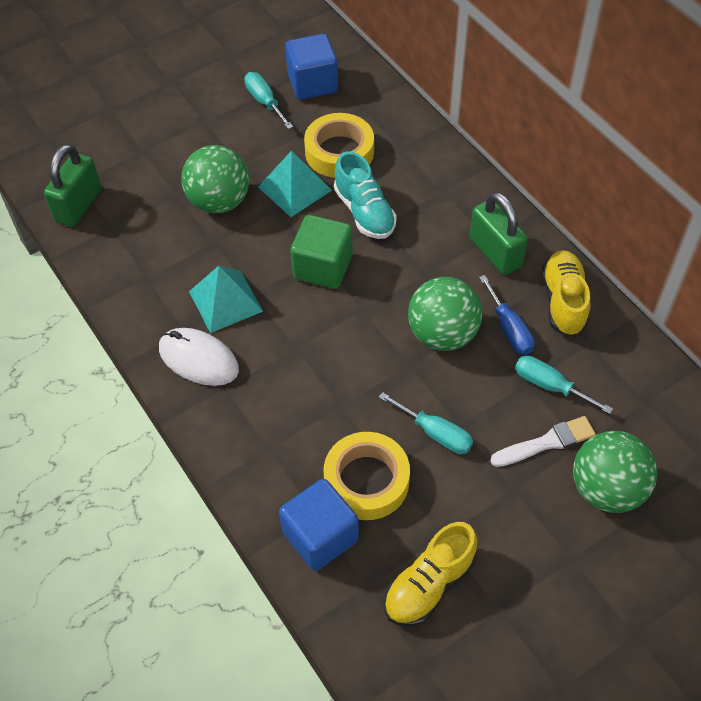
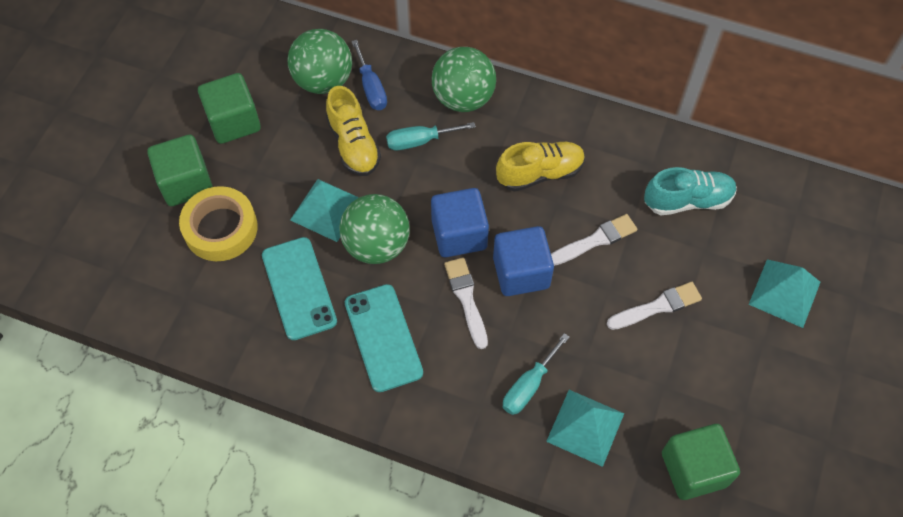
green cube: [290,215,353,289] = 1 -> [147,135,213,206] [198,73,261,144] [662,424,740,500] = 3
green padlock: [44,144,101,227] [470,192,528,275] = 2 -> none = 0
turquoise phone: none = 0 -> [262,237,337,340] [345,284,423,392] = 2
turquoise pyramid: [189,266,263,333] [258,150,332,217] = 2 -> [290,179,359,242] [546,390,624,467] [748,259,821,328] = 3
turquoise screwdriver: [244,72,293,129] [378,392,473,454] [515,356,613,414] = 3 -> [386,122,476,150] [503,333,569,415] = 2
white brush: [490,416,596,467] = 1 -> [444,257,488,349] [551,214,637,266] [607,282,702,330] = 3
white mouse: [159,328,239,386] = 1 -> none = 0
yellow tape: [304,113,374,178] [324,432,410,520] = 2 -> [179,186,258,261] = 1

